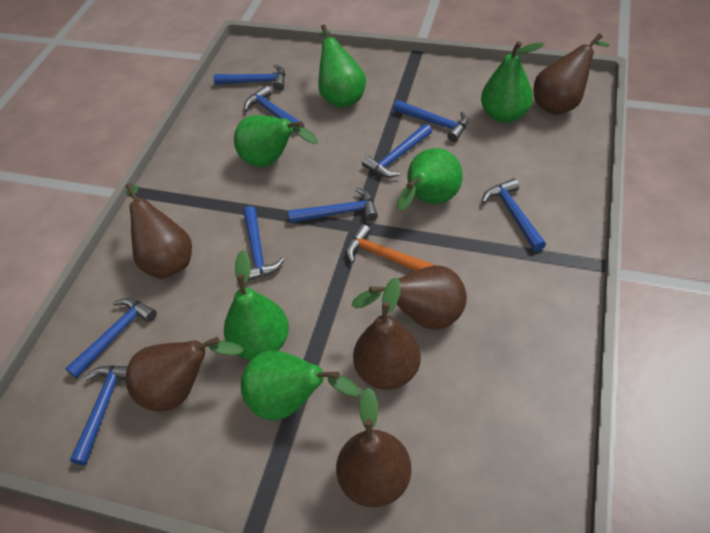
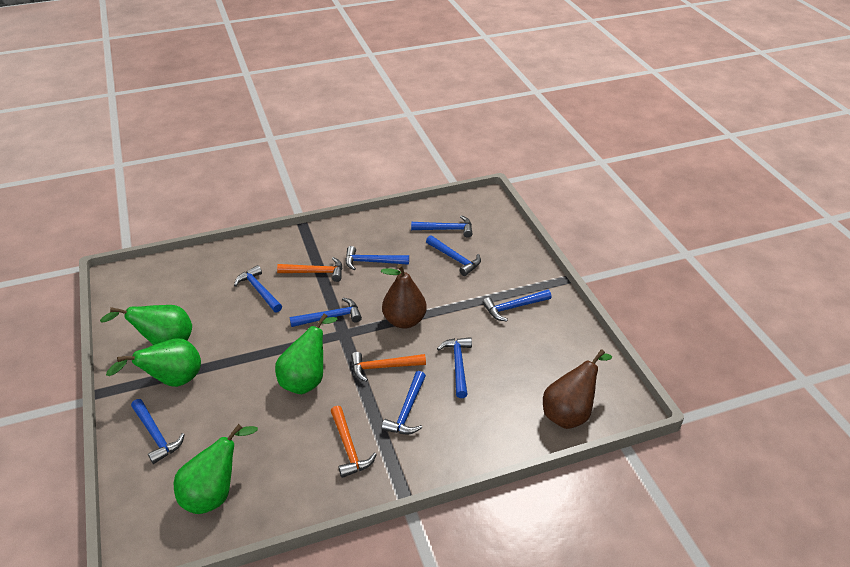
brown pear: [125,183,192,279] [126,337,244,411] [336,387,411,507] [351,266,467,330] [353,277,421,390] [534,33,610,115] = 6 -> [381,264,427,329] [543,349,612,429] = 2
green pear: [224,250,289,360] [234,115,318,167] [241,350,361,420] [318,24,366,108] [397,148,463,211] [481,41,544,123] = 6 -> [100,305,192,345] [106,338,201,387] [174,424,258,514] [275,314,338,394] = 4
orange hammer: [346,224,435,271] = 1 -> [277,257,343,282] [331,406,377,478] [351,352,426,382] = 3

